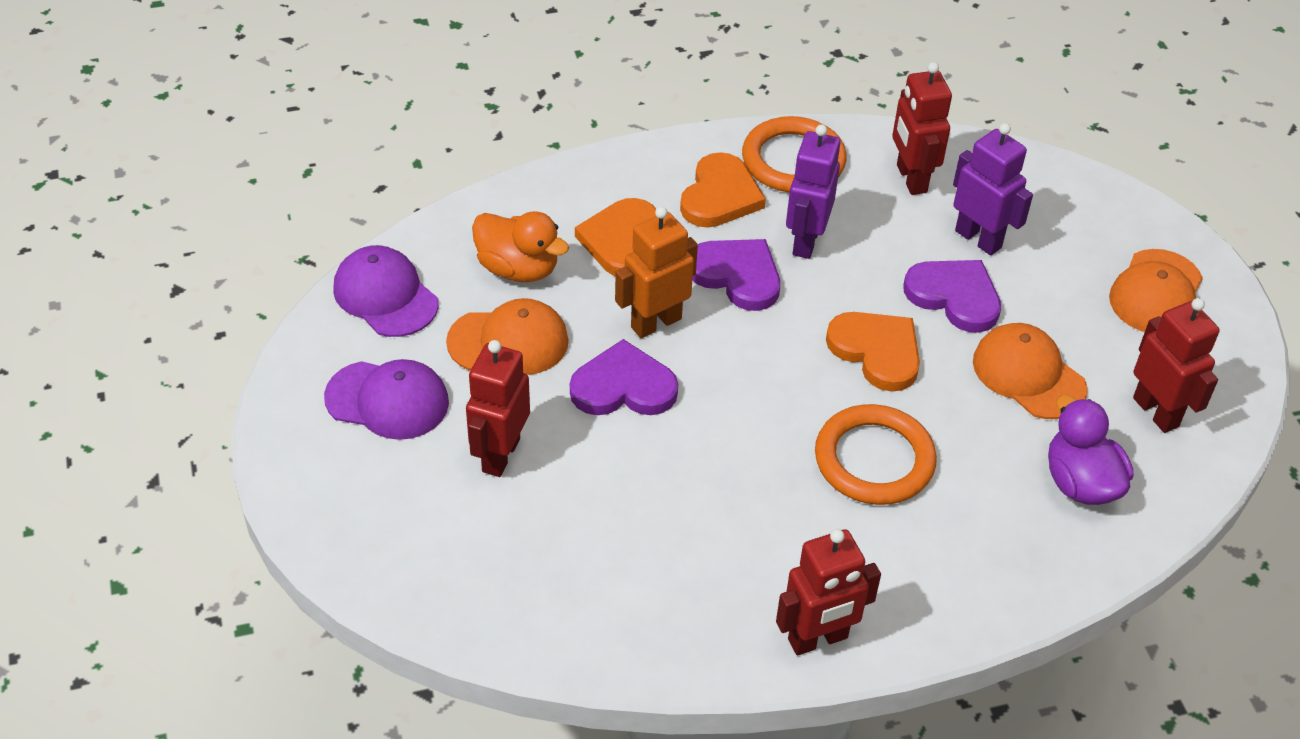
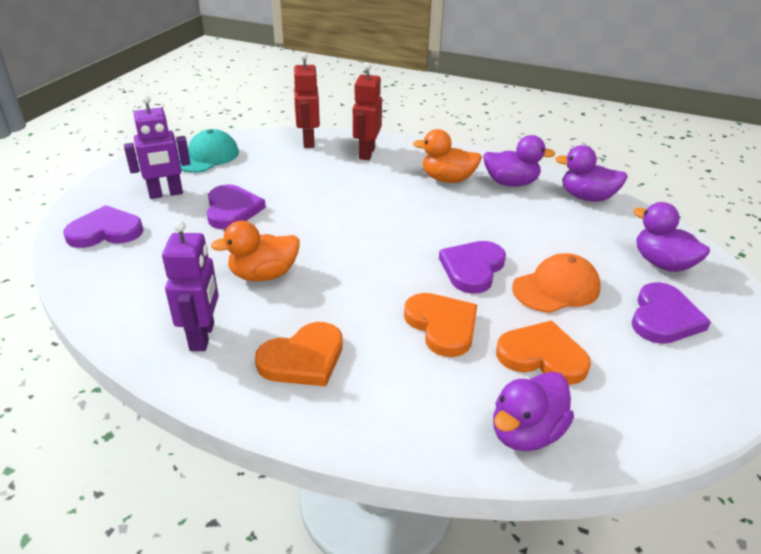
orange cap: [446,298,569,375] [973,323,1087,419] [1109,249,1203,332] = 3 -> [512,253,601,313] = 1
orange duck: [472,211,569,282] = 1 -> [211,221,300,281] [413,129,482,183] = 2
orange ring: [742,116,846,193] [815,404,937,505] = 2 -> none = 0
orange robot: [615,207,698,338] = 1 -> none = 0
purple cap: [324,359,449,440] [333,245,438,337] = 2 -> none = 0
purple duck: [1048,395,1133,505] = 1 -> [483,135,556,187] [493,372,574,451] [555,145,628,202] [633,202,710,272] = 4
purple heart: [570,339,678,415] [692,239,780,311] [903,260,1001,333] = 3 -> [63,205,143,248] [207,184,266,229] [439,241,506,294] [632,282,711,344] = 4
red robot: [466,340,530,477] [776,529,881,656] [892,62,952,195] [1133,298,1220,433] = 4 -> [293,53,320,148] [353,63,382,160] = 2
turquoise cap: none = 0 -> [179,129,239,173] = 1

